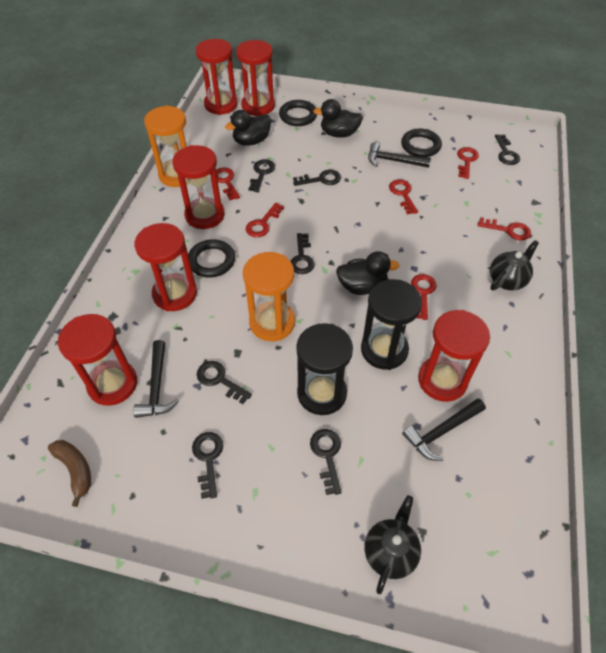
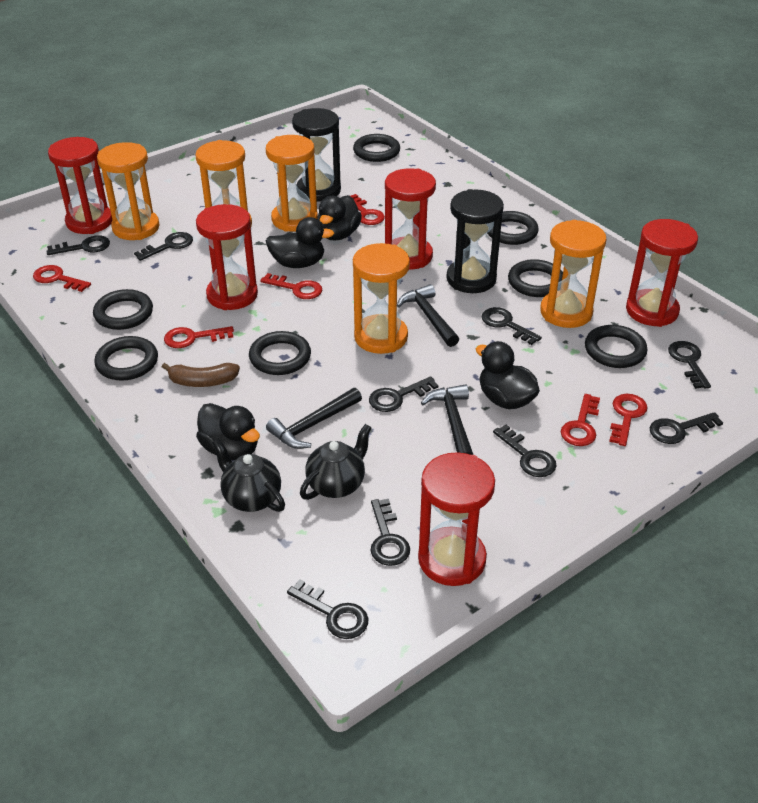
black duck: [225,110,271,146] [313,99,363,138] [336,251,400,295] = 3 -> [196,403,260,461] [266,217,334,268] [317,195,362,241] [476,341,540,409] = 4
black key: [192,432,223,499] [197,361,252,404] [248,159,275,192] [290,233,315,274] [293,170,341,186] [310,429,342,495] [495,134,520,165] = 7 -> [46,235,110,255] [134,232,193,261] [287,579,368,639] [369,377,438,412] [370,499,410,566] [482,307,542,345] [493,424,557,477] [650,412,723,444] [668,341,711,389] = 9
black ring: [188,239,235,277] [279,100,317,126] [401,129,442,157] = 3 -> [93,289,153,330] [94,336,158,381] [249,331,311,375] [353,134,400,162] [487,211,539,245] [508,259,563,297] [585,325,647,368] = 7
orange hourglass: [144,105,188,187] [243,252,295,341] = 2 -> [97,142,160,240] [195,140,252,226] [266,135,318,232] [353,243,410,354] [540,220,606,328] = 5
red hourglass: [58,314,137,406] [135,223,197,311] [172,145,225,229] [196,39,238,115] [236,40,275,116] [418,310,490,402] = 6 -> [48,137,112,234] [196,204,258,310] [385,169,436,270] [418,452,495,586] [626,219,698,327] = 5

